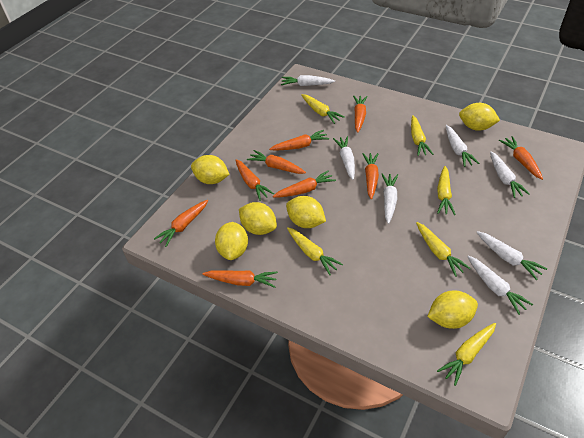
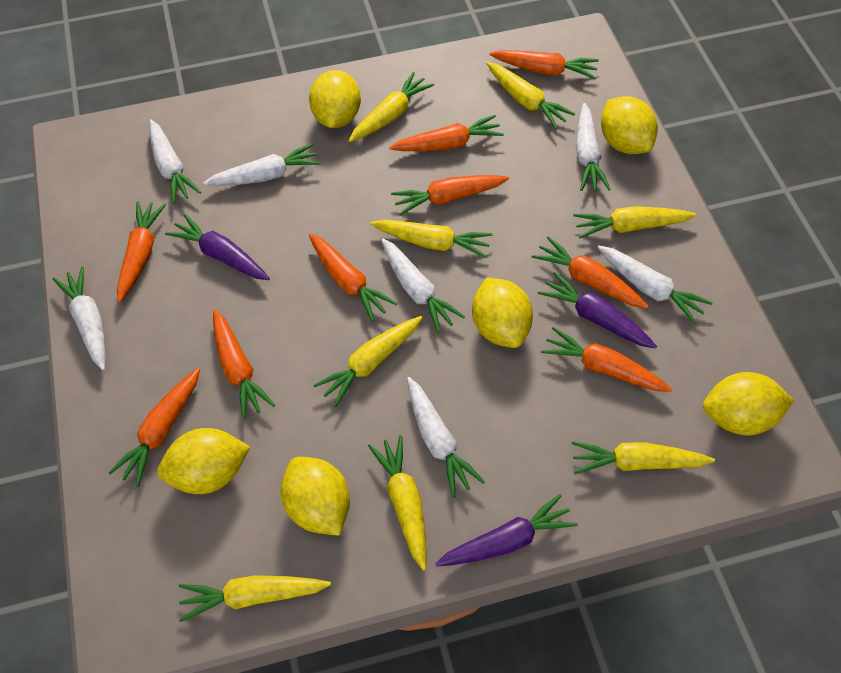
purple carrot: none = 0 -> [165,214,270,280] [435,494,578,566] [538,272,657,349] = 3
yellow carrot: [287,227,343,275] [301,94,345,124] [411,115,433,156] [416,222,470,277] [437,166,456,215] [437,323,496,386] = 6 -> [179,575,331,622] [313,316,422,407] [348,72,434,142] [368,435,427,571] [371,219,492,258] [486,62,575,129] [571,441,715,474] [573,206,696,238] = 8

